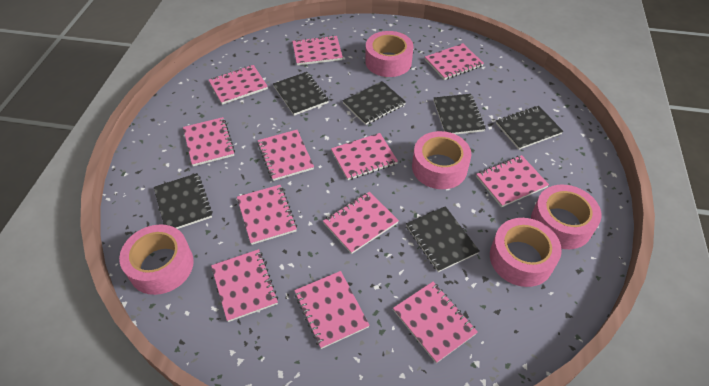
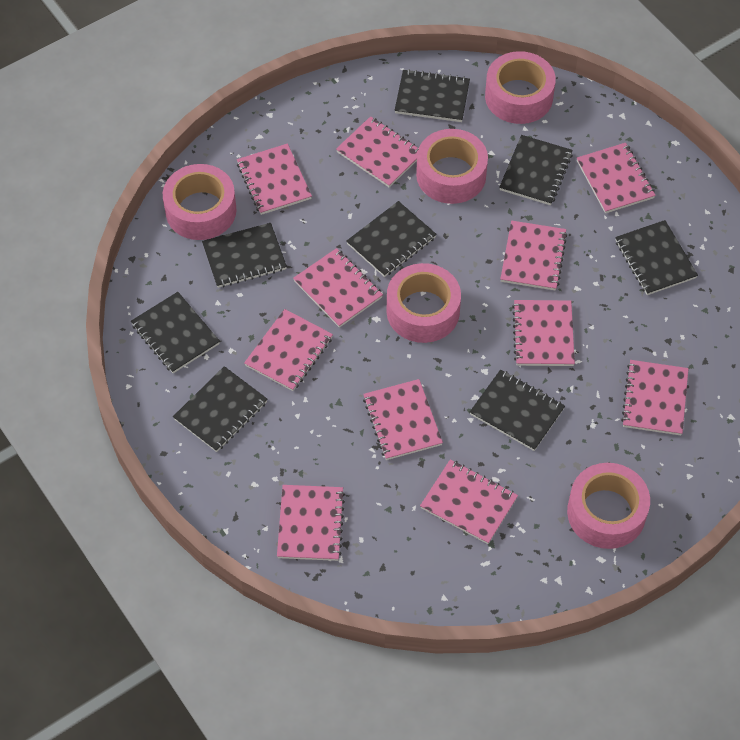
black notebook: [154,173,213,229] [273,72,329,116] [343,81,406,125] [406,206,480,272] [433,94,486,134] [496,106,563,150] = 6 -> [131,292,220,373] [173,366,267,452] [202,223,287,288] [347,201,437,277] [395,69,470,122] [470,369,565,451] [499,135,573,205] [615,220,698,295] = 8
pink notebook: [183,117,235,166] [209,65,268,105] [211,249,278,322] [237,185,297,245] [257,130,314,181] [292,35,343,65] [294,271,370,349] [323,192,399,254] [331,133,398,180] [393,282,478,363] [425,43,484,80] [476,155,549,207] = 12 -> [237,144,312,215] [244,309,333,391] [277,485,345,561] [293,248,383,328] [336,116,419,187] [363,379,443,460] [420,459,518,544] [500,221,567,290] [512,300,575,366] [577,143,656,213] [621,360,688,435] = 11

